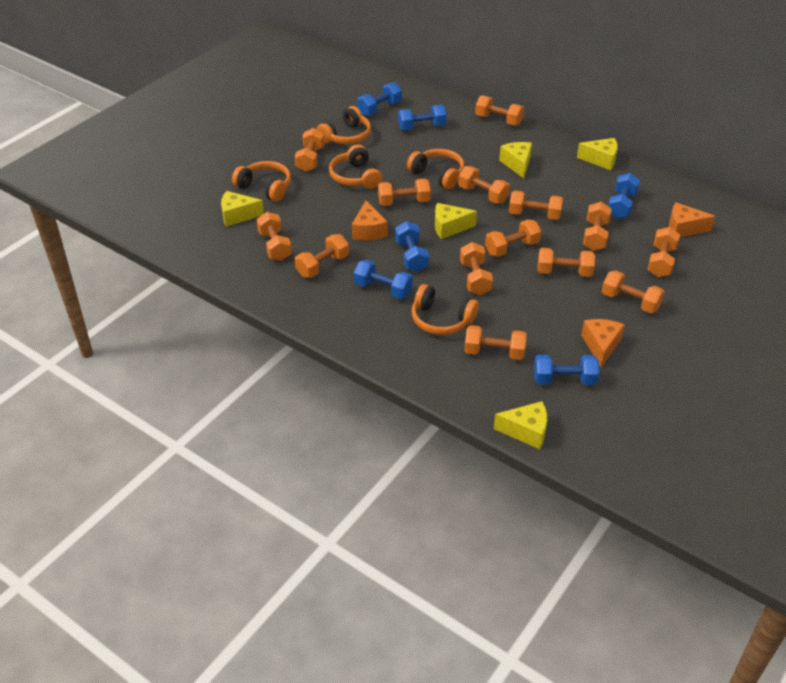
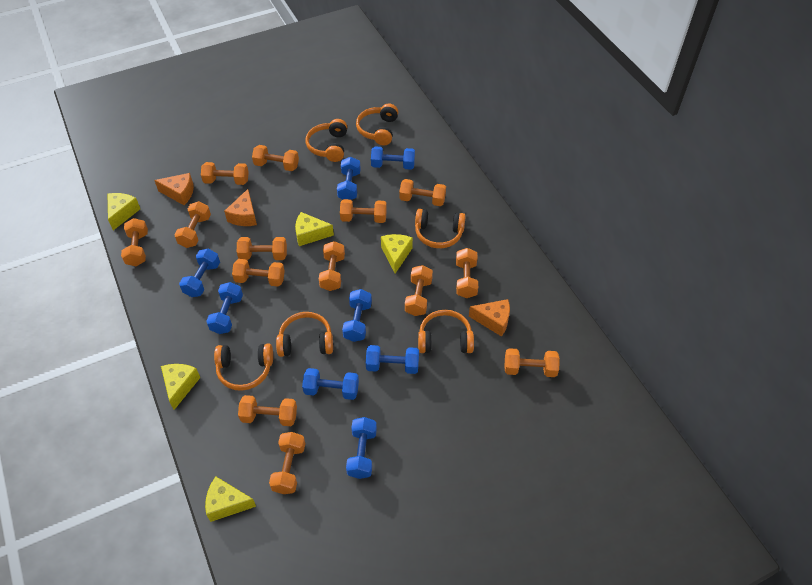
blue dumbbell: [354,260,413,299] [358,82,402,116] [395,221,429,272] [398,105,447,130] [534,355,599,385] [608,173,640,219] = 6 -> [179,249,220,297] [206,282,243,334] [302,368,359,400] [337,157,361,200] [342,289,372,342] [346,417,377,479] [366,345,419,374] [371,146,415,170] = 8
orange headphones: [232,161,291,202] [317,106,371,144] [329,144,382,189] [407,149,465,189] [412,284,479,335] = 5 -> [214,344,273,391] [276,312,333,357] [306,119,347,162] [356,104,398,145] [415,209,466,248] [418,310,474,353] = 6

